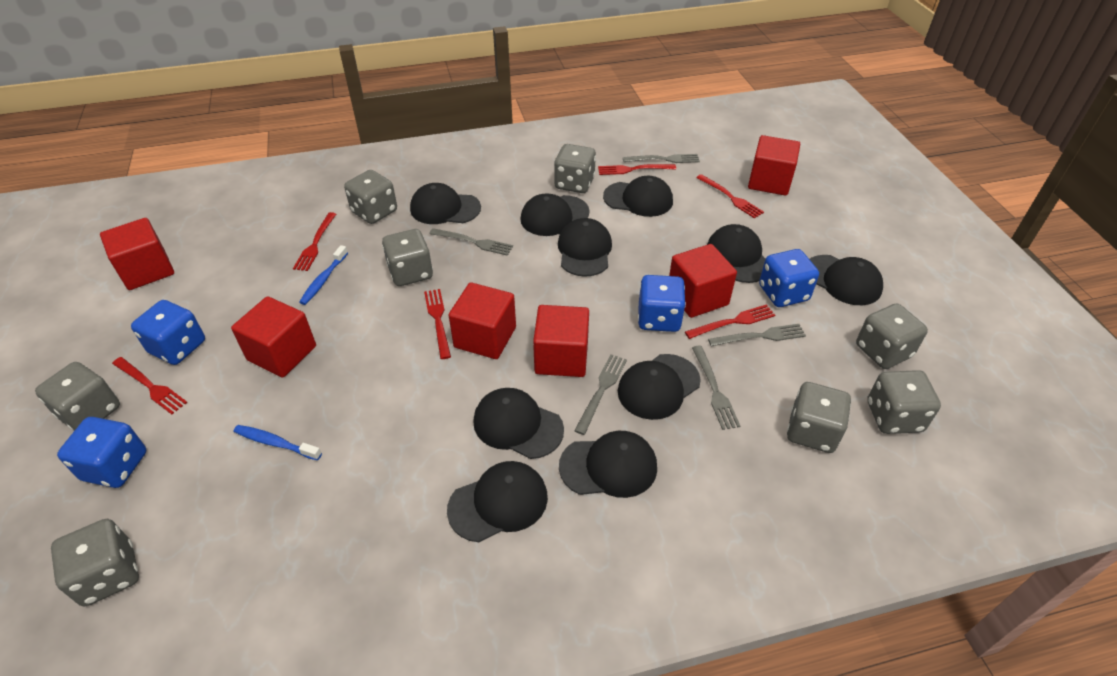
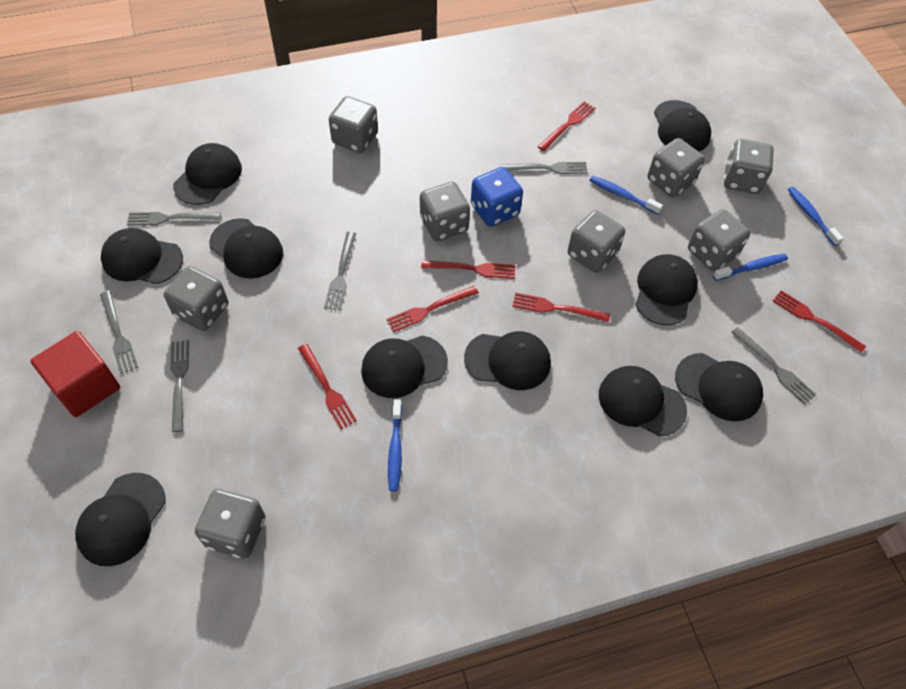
blue dice: [57,417,146,488] [131,300,205,365] [638,275,686,332] [759,249,819,307] = 4 -> [471,167,523,227] = 1
blue toothbrush: [234,425,322,460] [299,245,348,305] = 2 -> [388,399,402,491] [589,176,663,215] [713,254,788,281] [788,187,844,246] = 4
grey fork: [429,228,513,256] [574,354,627,435] [623,154,700,163] [692,346,740,430] [708,324,806,347] = 5 -> [100,291,138,374] [127,212,221,226] [170,340,189,432] [324,232,356,310] [501,162,588,174] [731,327,816,405] = 6
red cube: [100,218,174,290] [231,296,316,377] [449,282,516,359] [533,305,589,377] [669,244,737,318] [748,135,800,196] = 6 -> [30,331,120,417] = 1

